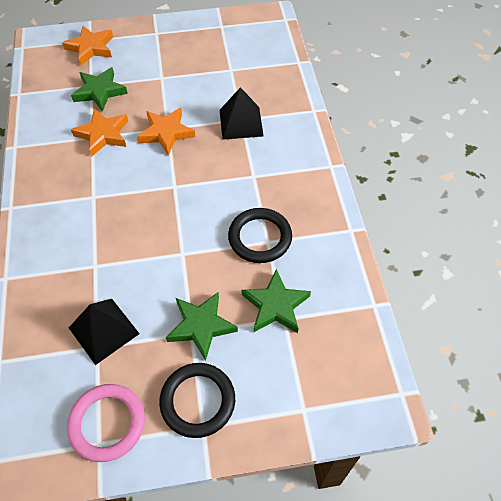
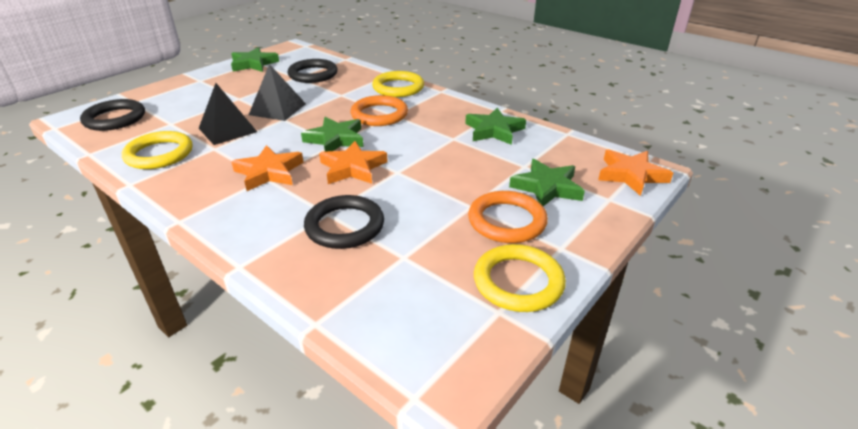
black ring: [159,363,235,438] [228,208,292,263] = 2 -> [80,99,145,131] [287,59,338,83] [304,195,384,249] = 3
green star: [71,67,128,112] [166,292,238,361] [242,269,311,333] = 3 -> [231,47,279,72] [301,117,364,151] [465,108,526,145] [509,159,585,206] = 4
orange ring: none = 0 -> [351,95,408,126] [468,191,548,243] = 2
pink ring: [67,384,145,462] = 1 -> none = 0
yellow ring: none = 0 -> [122,131,193,169] [372,71,424,97] [474,244,566,312] = 3

